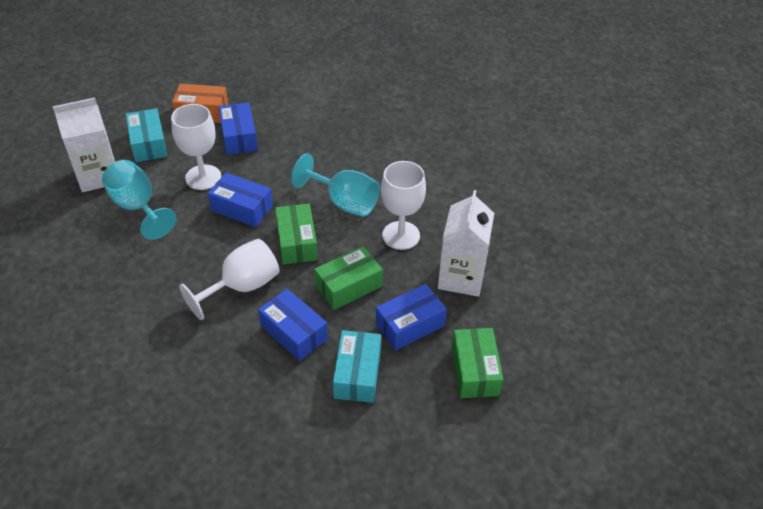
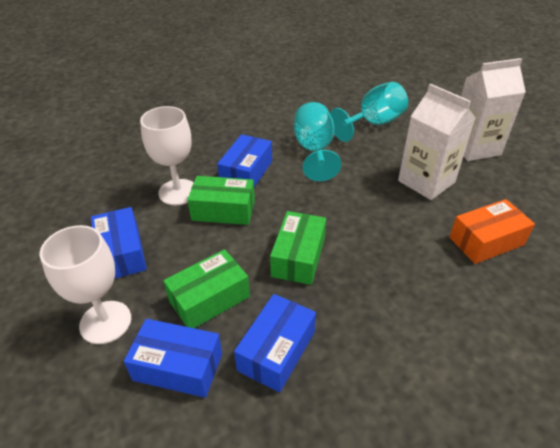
turquoise box: [126,108,167,162] [333,330,381,403] = 2 -> none = 0
white goblet: [171,104,221,190] [179,239,279,320] [381,161,426,250] = 3 -> [39,225,131,344] [140,106,194,205] = 2

